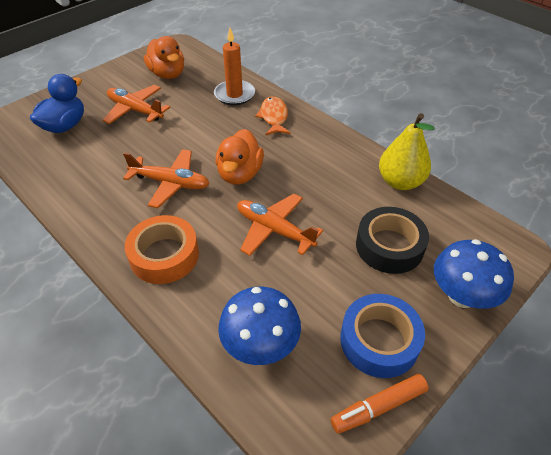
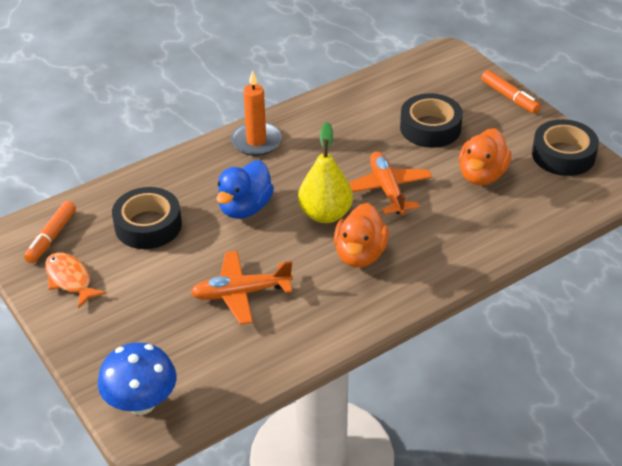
black tape: [356,207,429,274] = 1 -> [112,187,182,249] [400,93,463,148] [532,119,599,176] = 3
blue mushroom: [218,287,301,365] [434,239,514,309] = 2 -> [98,342,176,415] = 1
blue tape: [340,294,425,378] = 1 -> none = 0
orange marker: [331,374,429,434] = 1 -> [24,201,76,263] [481,70,540,113] = 2
orange plane: [103,85,170,124] [123,149,209,208] [237,194,323,256] = 3 -> [190,251,293,325] [349,151,432,215] = 2
orange tape: [125,215,199,284] = 1 -> none = 0

